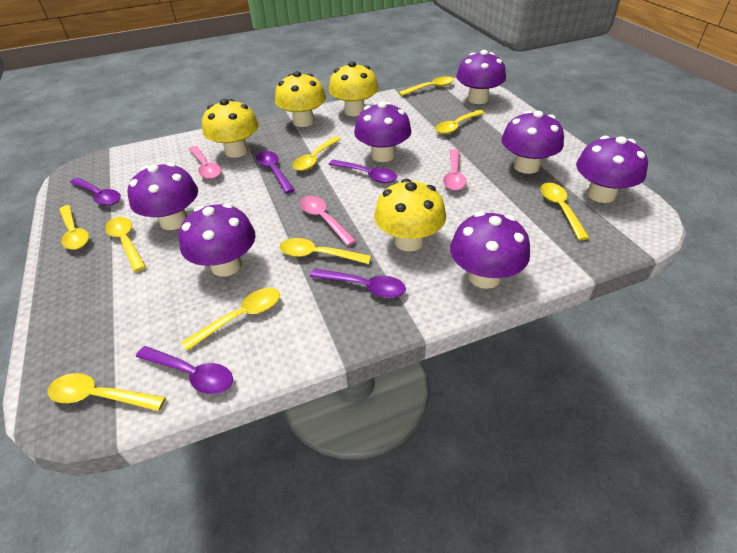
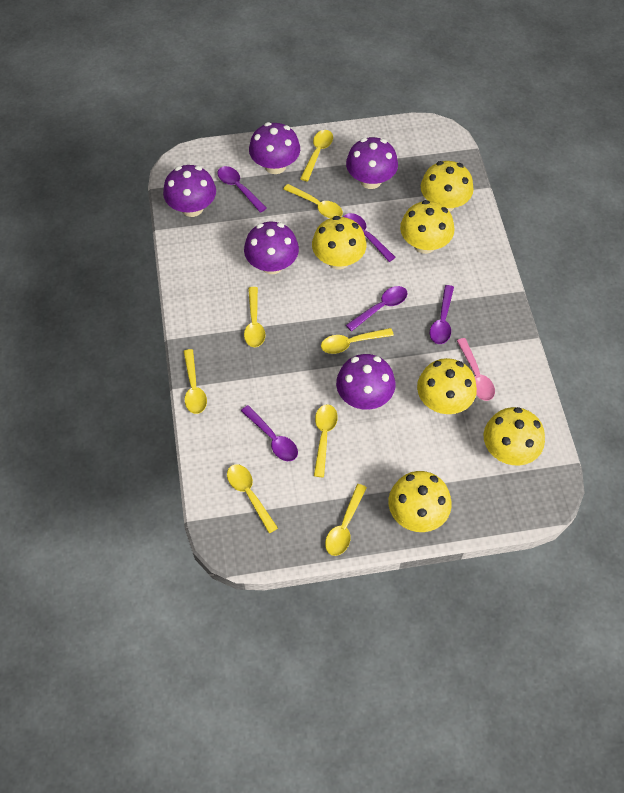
pink spoon: [189,146,221,179] [300,196,356,246] [443,149,467,191] = 3 -> [457,338,495,401] = 1
purple mushroom: [127,163,198,230] [179,203,256,277] [354,102,411,162] [450,212,530,289] [456,50,506,104] [501,111,564,174] [576,136,648,203] = 7 -> [163,165,216,217] [244,222,299,274] [249,122,300,174] [336,354,395,410] [346,137,398,189] = 5
yellow mushroom: [202,99,259,158] [275,71,326,127] [329,61,378,116] [374,179,446,251] = 4 -> [312,216,366,270] [388,471,452,532] [400,200,454,254] [417,358,477,414] [421,161,474,212] [484,407,545,466] = 6
yellow spoon: [48,373,166,411] [59,205,89,250] [105,217,146,272] [181,288,280,351] [279,238,371,264] [293,137,341,171] [398,76,454,96] [435,110,485,134] [540,183,589,240] = 9 -> [183,349,207,414] [227,464,278,533] [244,287,265,347] [283,184,343,218] [300,130,333,182] [314,404,338,477] [321,328,394,354] [325,484,367,556] = 8

